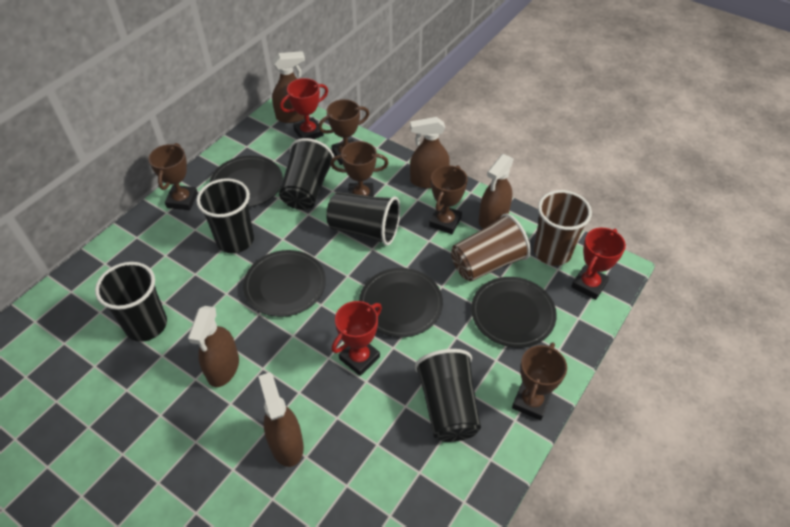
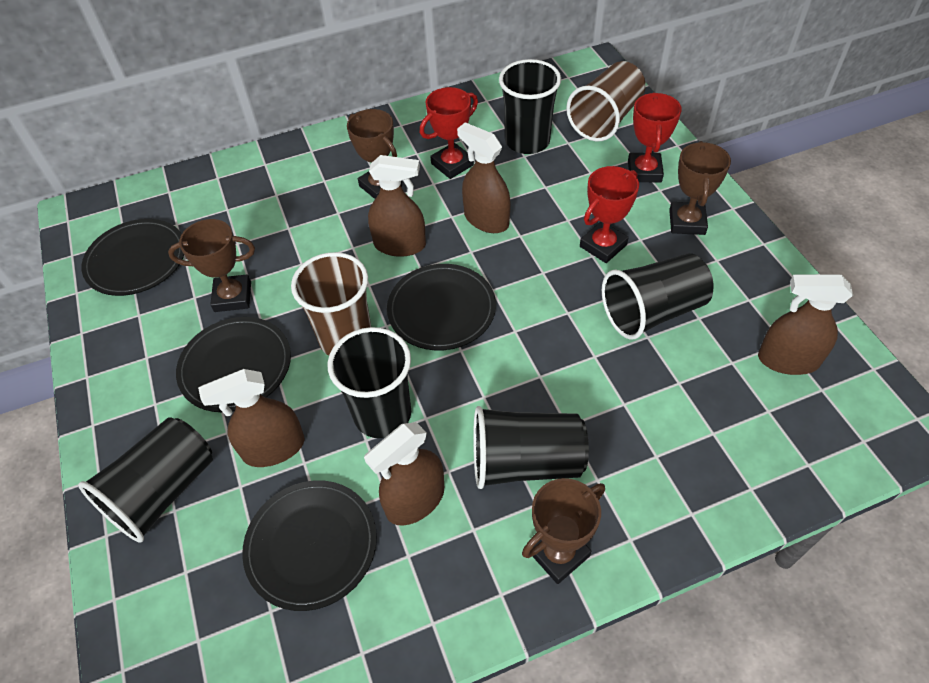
brown trophy: [148,143,198,210] [318,99,369,165] [330,141,389,197] [429,165,468,234] [512,342,567,421] = 5 -> [168,219,255,312] [347,109,402,199] [522,478,605,584] [669,141,731,235] = 4

